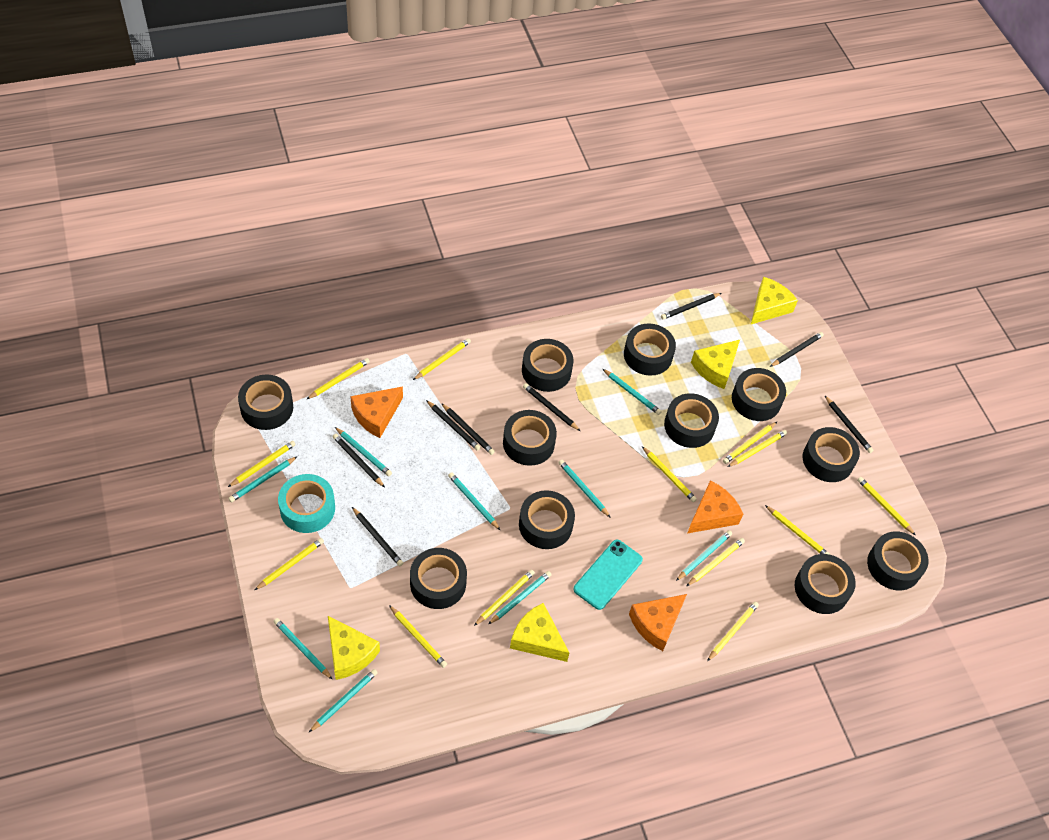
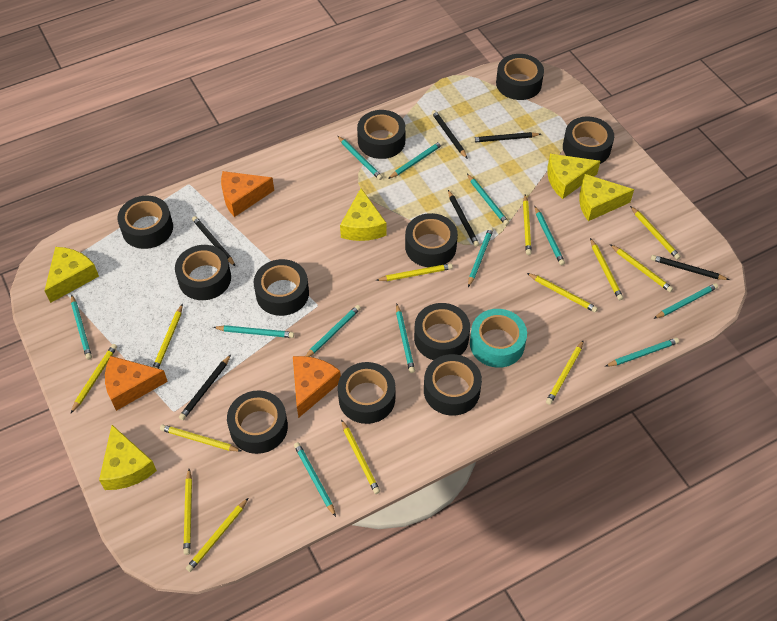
black pencil: [333,434,385,487] [352,507,403,567] [426,400,481,451] [441,403,495,455] [523,383,580,431] [661,293,721,320] [770,332,824,367] [825,396,873,453] = 8 -> [179,355,231,420] [192,216,235,266] [432,110,468,159] [448,190,479,247] [470,132,541,143] [651,255,729,280] = 6
turquoise pencil: [228,456,298,502] [273,618,333,680] [309,669,378,732] [335,427,392,476] [448,473,501,531] [489,571,552,624] [558,460,611,518] [603,369,662,415] [676,530,732,581] = 9 -> [71,294,92,360] [213,325,294,338] [294,442,336,517] [306,305,361,357] [338,136,383,180] [388,141,443,179] [396,304,415,373] [467,174,509,226] [468,227,494,287] [535,206,565,265] [605,338,679,367] [653,283,718,319] = 12
turquoise phone: [573,540,643,610] = 1 -> none = 0
yellow cheese: [328,616,380,680] [510,603,569,662] [691,340,740,389] [751,277,798,324] = 4 -> [44,247,99,303] [99,425,157,490] [340,188,386,241] [547,154,600,199] [579,174,634,221] = 5

